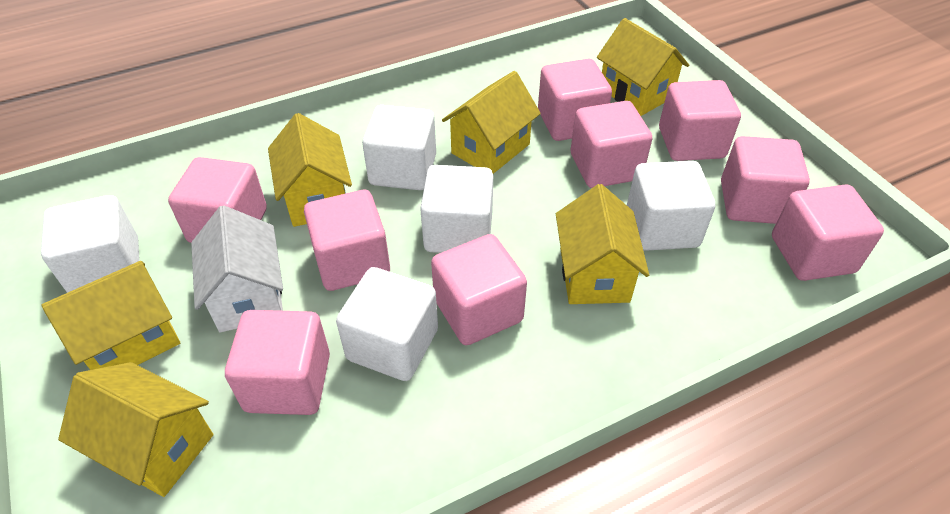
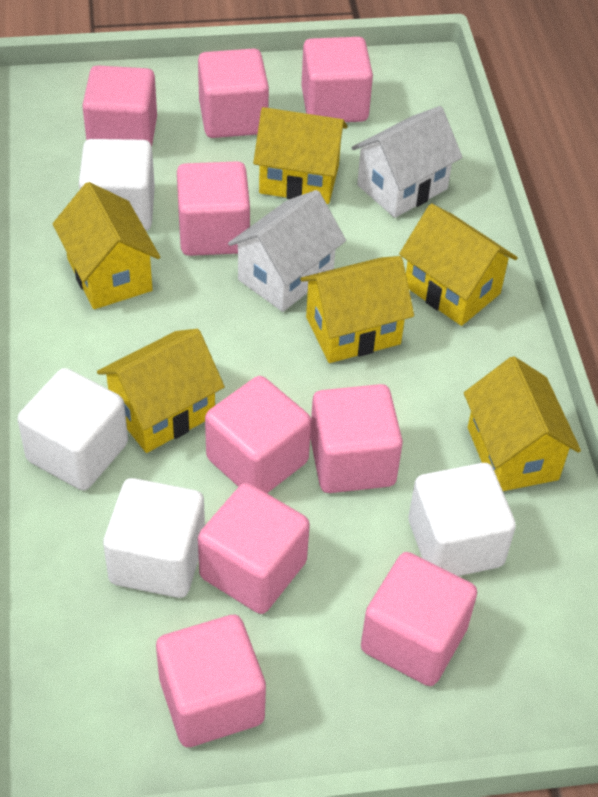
white cube: [41,195,139,293] [336,267,438,381] [362,105,436,190] [420,165,493,253] [627,161,715,251] = 5 -> [17,368,128,490] [79,139,155,230] [103,478,205,598] [409,463,516,576] = 4
white house: [191,205,283,332] = 1 -> [228,190,346,312] [352,106,463,218] = 2

